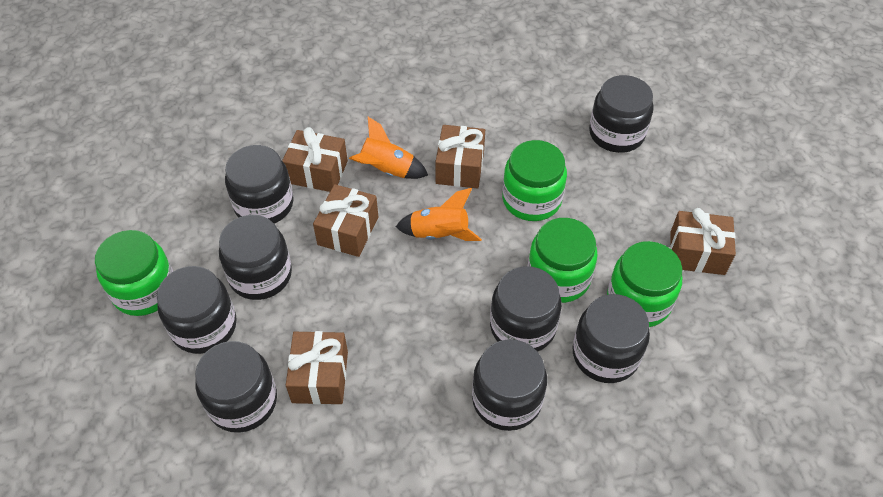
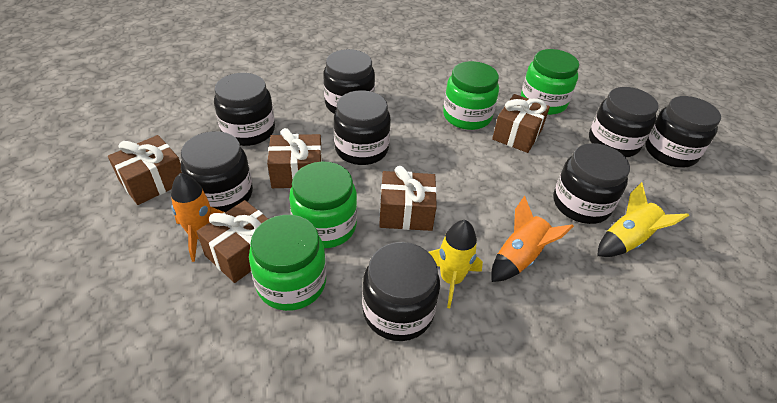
yellow rocket: none = 0 -> [429,220,483,308] [597,182,689,257] = 2

